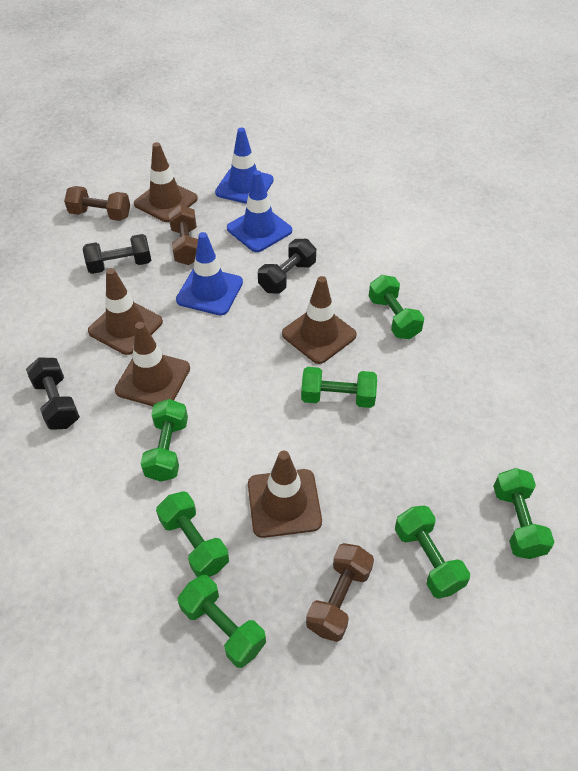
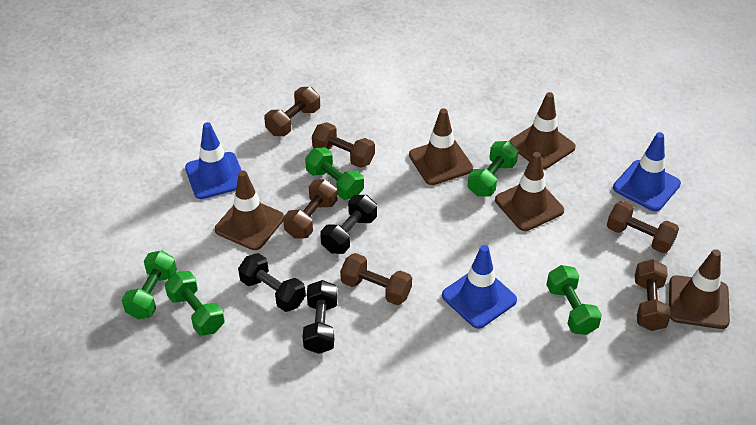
brown dumbbell: [64,186,130,221] [168,205,198,265] [306,543,374,642] = 3 -> [264,87,320,136] [283,179,338,239] [312,122,375,168] [340,253,412,305] [607,201,679,253] [635,259,671,331] = 6
green dumbbell: [141,399,188,482] [156,491,229,577] [178,575,266,668] [301,367,377,408] [369,275,424,339] [395,505,470,599] [493,468,554,559] = 7 -> [122,250,177,319] [165,271,225,336] [305,147,364,200] [468,141,518,197] [546,265,602,335] = 5

